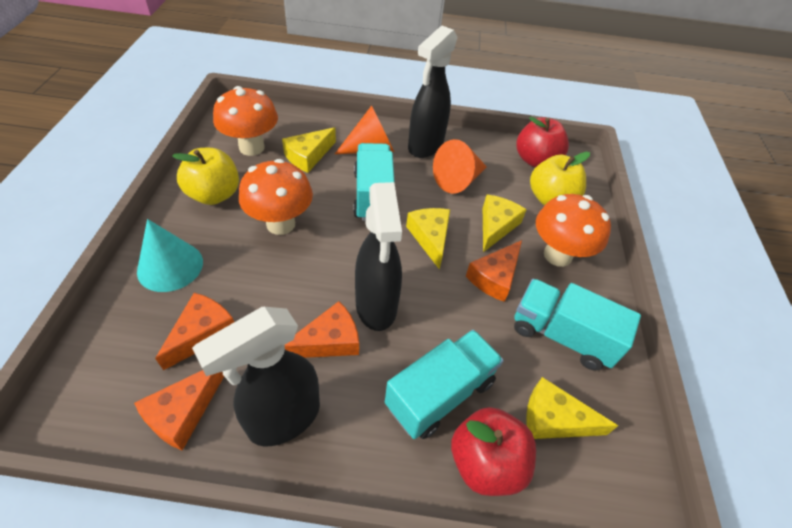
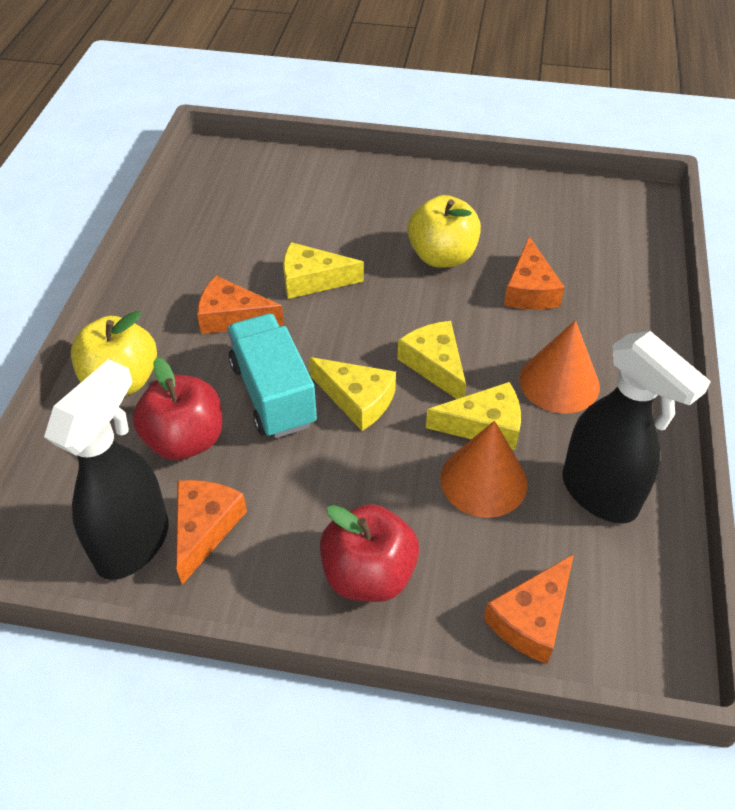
black spray bottle: [192,307,320,446] [355,182,402,331] [408,26,458,158] = 3 -> [44,359,169,580] [563,331,711,524] = 2
orange mushroom: [213,86,278,156] [239,159,313,235] [536,194,611,267] = 3 -> none = 0
turquoise cone: [137,219,203,292] = 1 -> none = 0
turquoise truck: [353,143,395,221] [385,329,504,439] [514,279,641,371] = 3 -> [227,314,317,438] = 1

